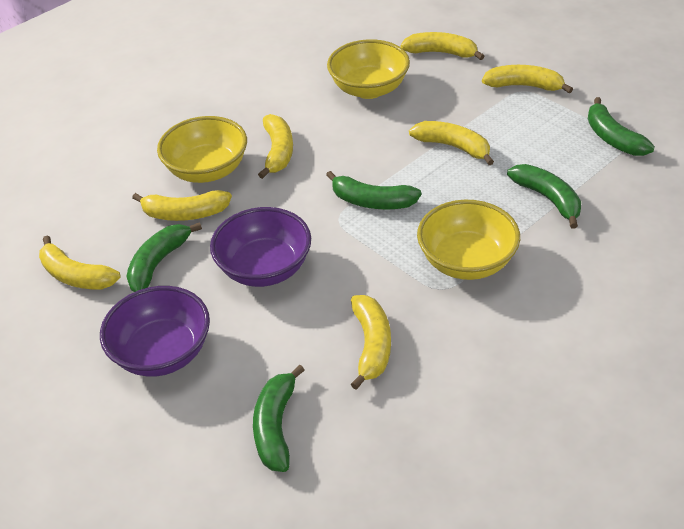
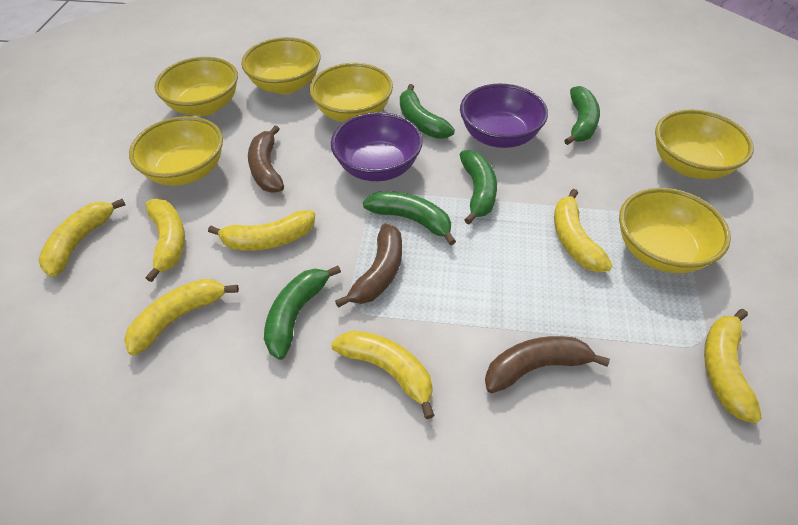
brown banana: none = 0 -> [248,125,284,193] [335,223,402,308] [485,336,610,393] = 3
yellow bowl: [157,116,247,183] [327,39,410,99] [417,200,520,280] = 3 -> [129,116,223,186] [154,57,238,116] [241,37,320,94] [310,63,393,122] [619,188,731,273] [655,109,754,179] = 6

